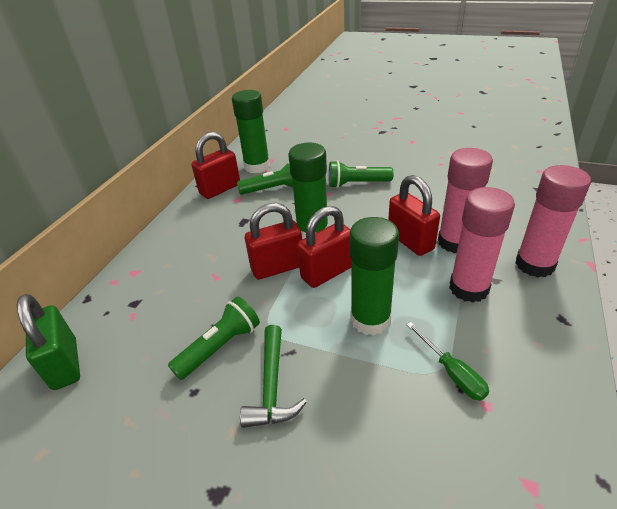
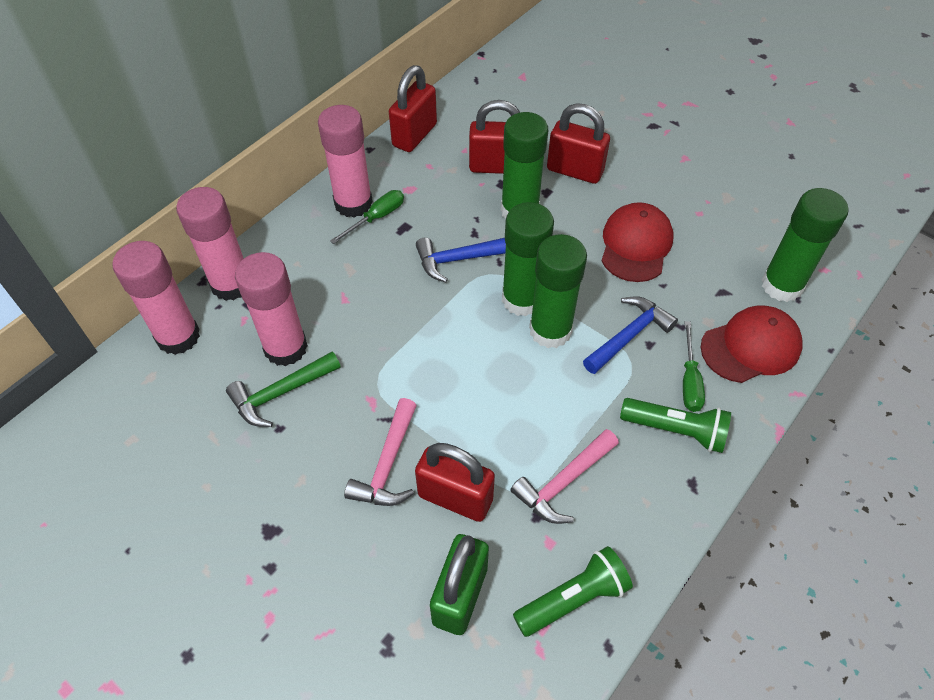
blue hammer: none = 0 -> [416,237,506,283] [583,296,678,374] = 2
green flashlight: [168,297,260,380] [237,162,293,195] [329,160,394,188] = 3 -> [513,546,633,637] [620,398,731,453] = 2
green glue stick: [232,90,270,173] [288,143,328,239] [350,217,399,336] = 3 -> [501,112,548,218] [502,202,554,316] [529,234,587,348] [762,188,849,302] = 4
green screwdriver: [406,322,489,401] = 1 -> [330,190,404,244] [683,321,705,412] = 2
pink glue stick: [438,148,493,253] [449,187,515,303] [515,165,591,277] = 3 -> [112,241,200,355] [176,187,244,301] [235,252,308,366] [318,105,373,218] = 4
pink hammer: none = 0 -> [344,398,417,506] [510,429,619,524] = 2
red cap: none = 0 -> [602,202,673,282] [701,306,803,383] = 2

